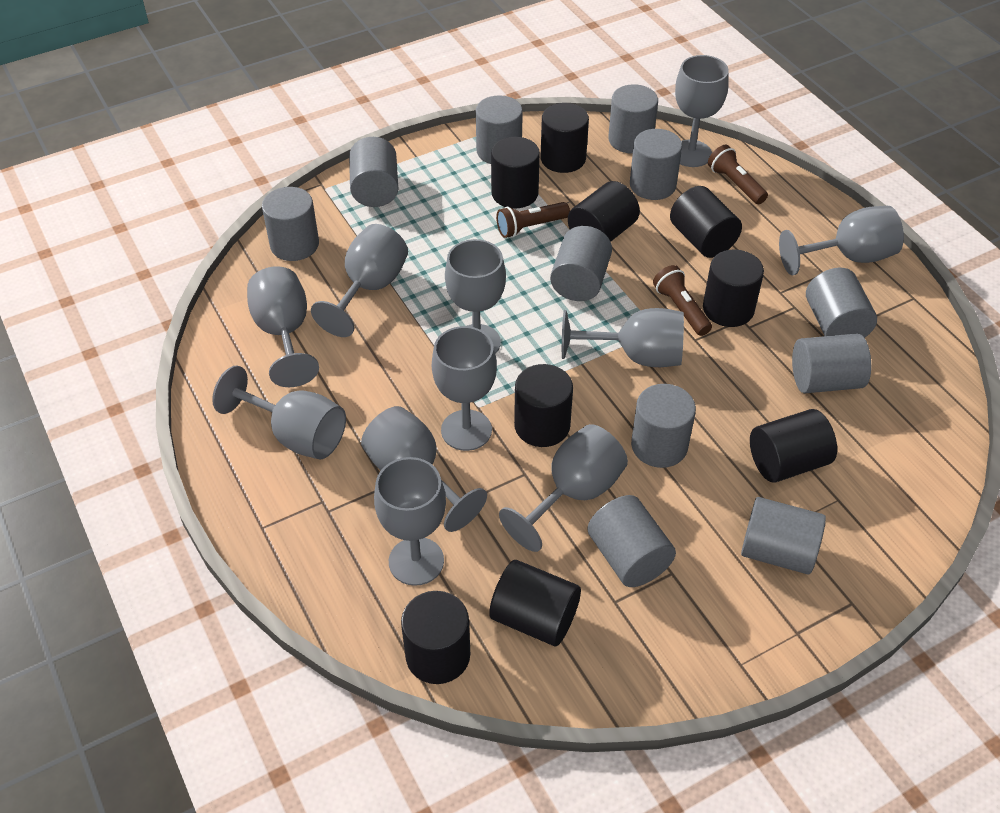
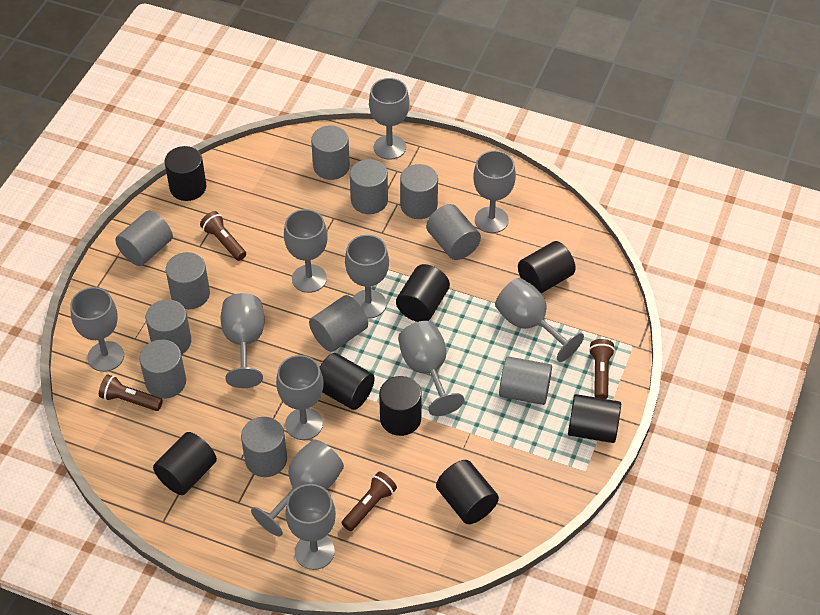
black cylinder: [401,591,470,684] [489,560,581,646] [491,137,540,209] [514,364,573,447] [541,103,589,173] [568,181,640,242] [670,186,742,258] [703,250,764,327] [750,409,837,483] = 9 -> [153,432,217,495] [165,146,206,201] [320,353,375,410] [379,376,422,436] [396,264,450,322] [436,460,499,524] [518,241,576,293] [568,394,621,443] = 8
brown flashlight: [496,202,570,238] [653,265,712,336] [708,145,768,204] = 3 -> [99,374,163,411] [200,211,246,261] [342,472,397,531] [589,339,615,399] = 4

